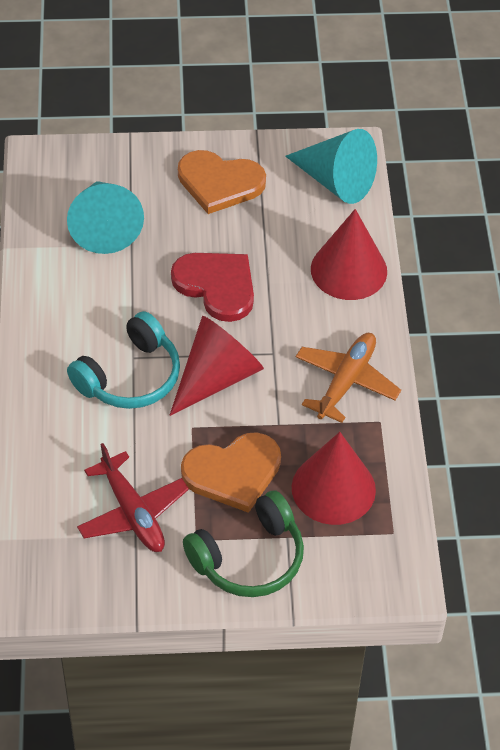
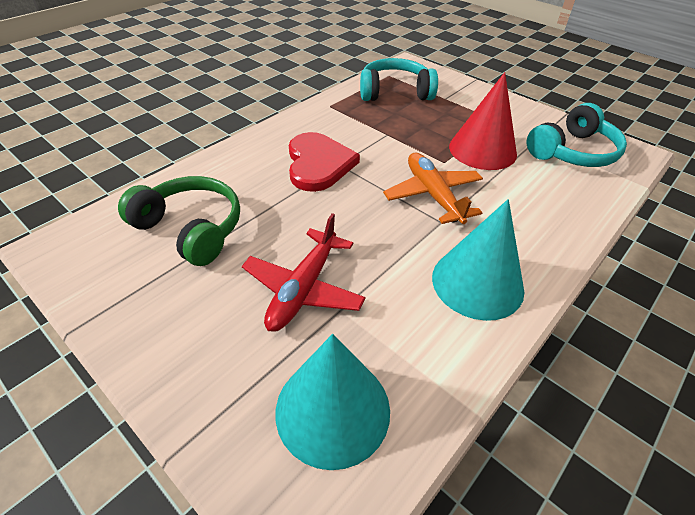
orange heart: [178,150,266,214] [181,432,281,513] = 2 -> none = 0
red cone: [169,316,264,416] [292,432,376,525] [311,209,387,300] = 3 -> [449,72,517,170] = 1
turquoise headphones: [67,311,180,409] = 1 -> [360,58,438,101] [527,103,627,167] = 2

